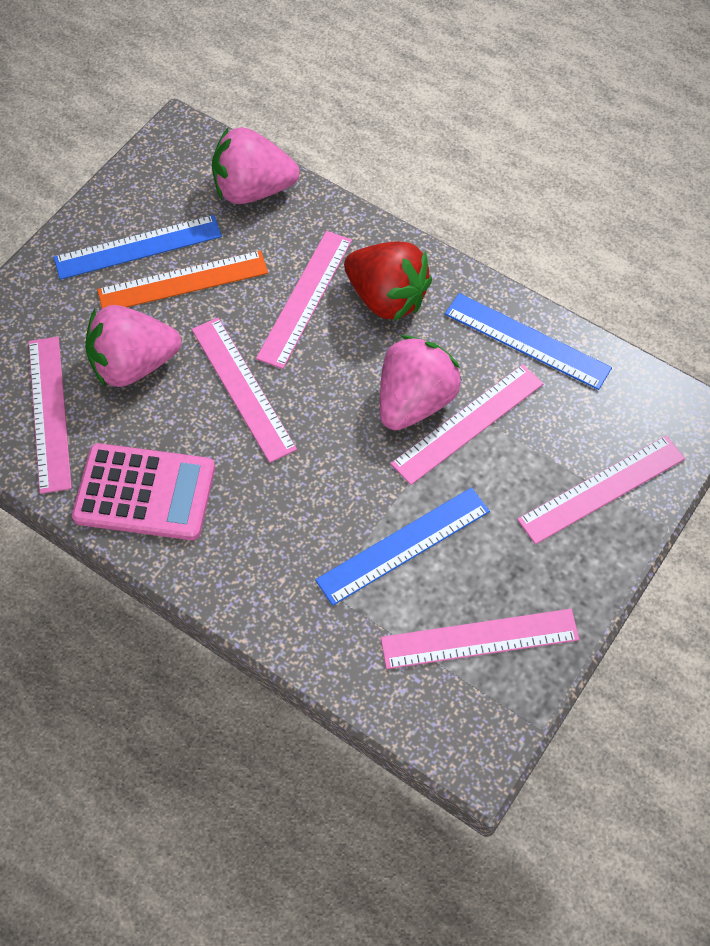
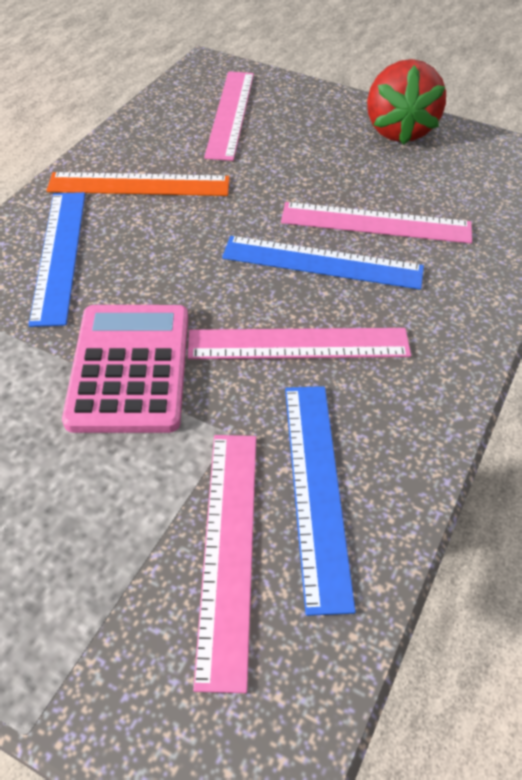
pink ruler: [29,337,72,494] [192,317,297,463] [256,231,352,369] [381,609,579,669] [390,364,543,485] [517,435,685,544] = 6 -> [188,328,411,359] [193,435,256,693] [204,71,254,161] [281,202,472,244] = 4
pink strawberry: [85,305,181,387] [212,127,300,204] [380,335,462,431] = 3 -> none = 0

